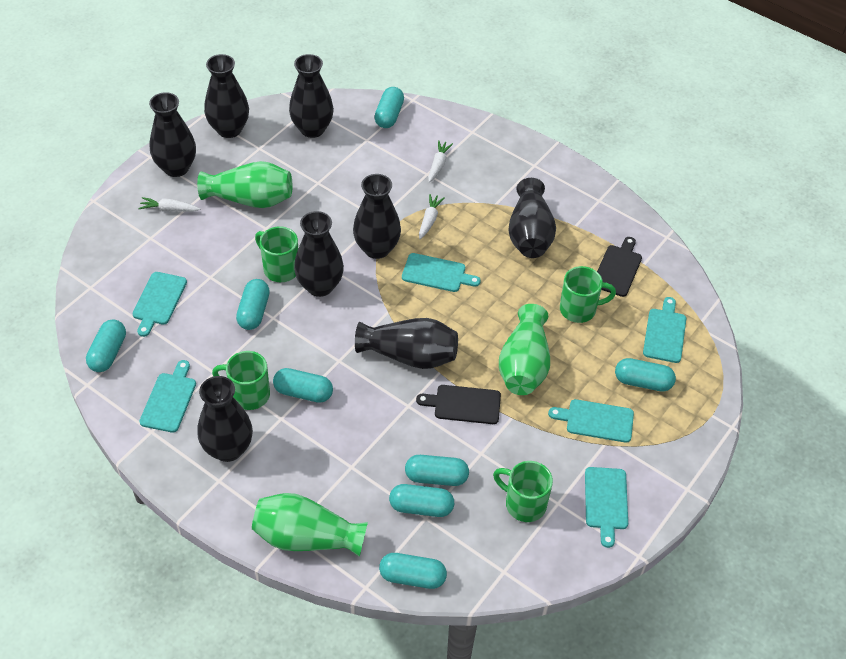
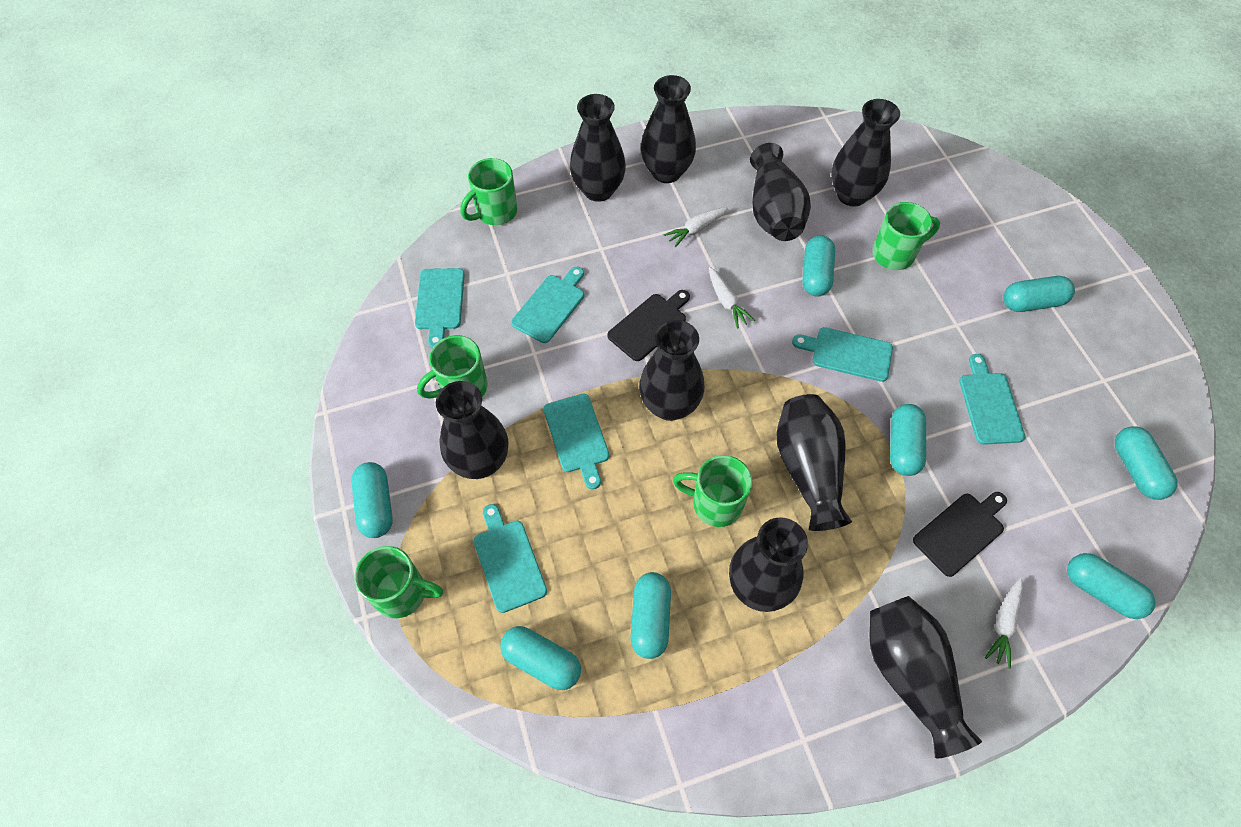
black vase: [149,92,196,177] [198,376,253,462] [204,54,249,138] [289,54,334,138] [294,211,344,297] [353,174,401,259] [355,318,458,369] [508,178,556,258] = 8 -> [436,381,509,479] [570,94,626,202] [639,320,704,421] [641,75,696,183] [729,517,808,612] [750,143,811,241] [776,394,852,531] [832,99,900,207] [869,596,982,758] = 9
green mug: [212,351,270,410] [255,226,298,282] [493,461,553,522] [560,266,616,323] = 4 -> [354,546,443,618] [417,335,488,399] [460,158,517,225] [673,455,752,527] [872,202,940,270] = 5
green vase: [197,161,292,208] [252,493,368,557] [499,304,550,395] = 3 -> none = 0

